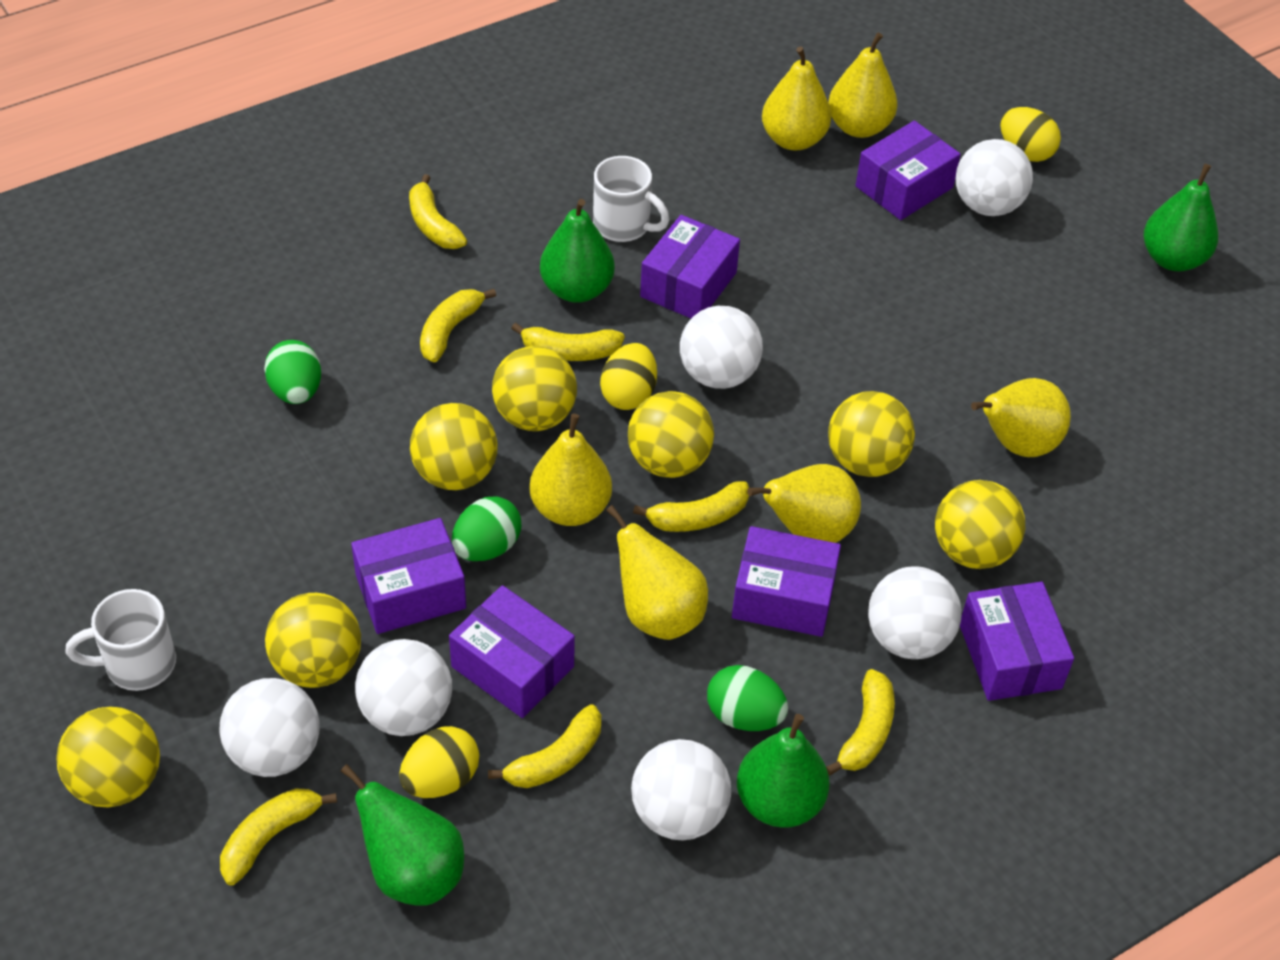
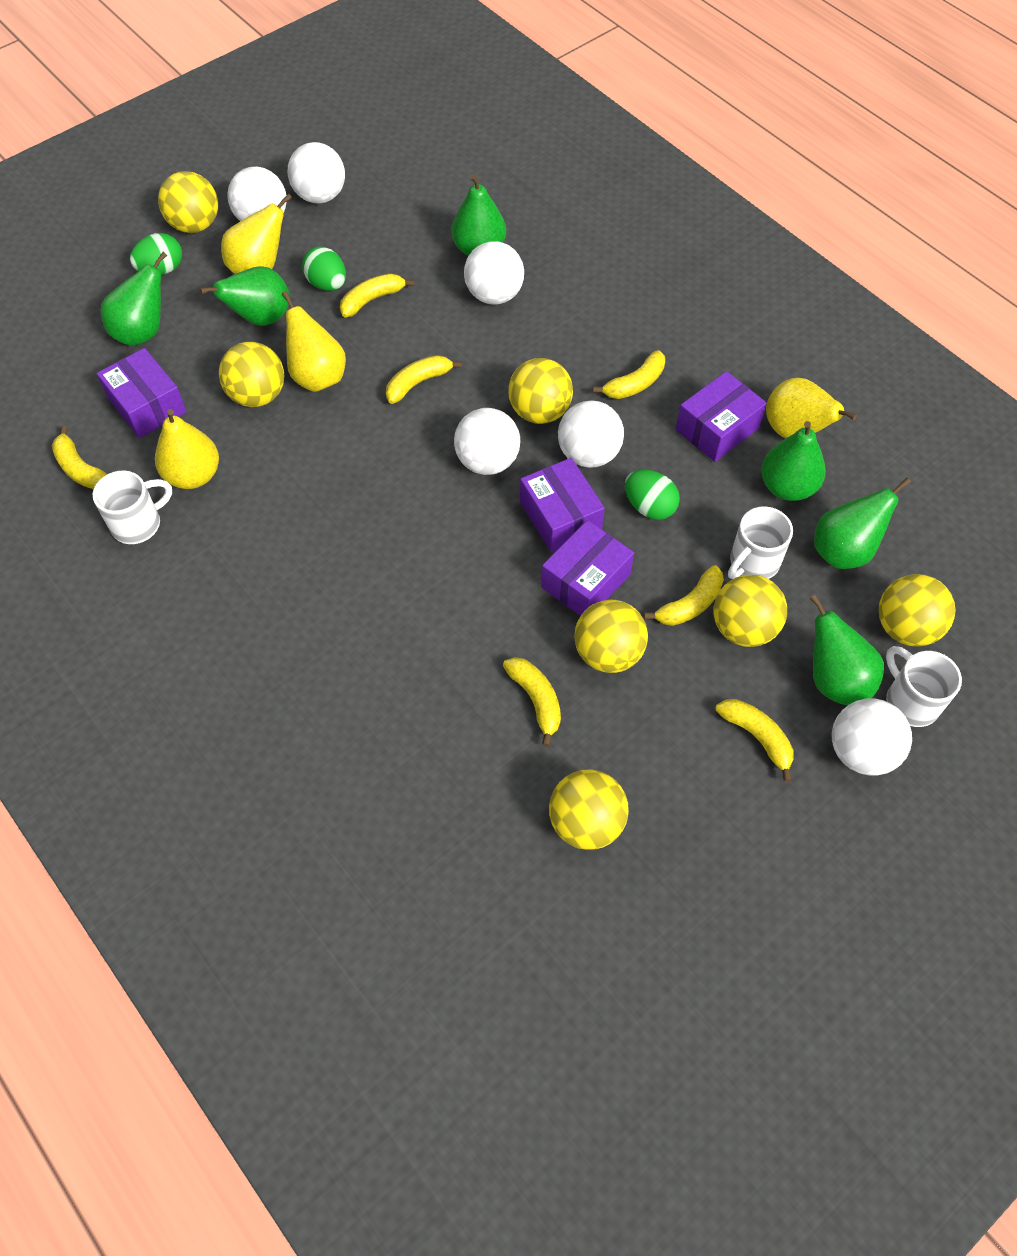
green pear: [341,764,464,906] [540,199,615,303] [737,714,829,828] [1144,164,1218,272] = 4 -> [101,252,167,346] [199,266,290,326] [451,174,506,256] [761,421,826,501] [810,595,884,705] [814,477,911,569] = 6
purple box: [351,518,466,634] [449,585,575,718] [640,215,740,318] [732,526,841,637] [856,121,961,220] [960,582,1074,701] = 6 -> [97,348,187,438] [520,458,605,552] [541,520,634,616] [676,371,767,462] = 4
white mug: [66,589,176,691] [593,156,670,242] = 2 -> [93,471,172,544] [728,507,793,579] [886,646,962,727] = 3
yellow egg: [399,726,479,798] [600,343,657,410] [1000,107,1061,162] = 3 -> none = 0
yellow pear: [530,414,612,526] [606,505,708,640] [747,464,861,543] [762,46,831,150] [828,33,897,138] [971,378,1071,457] = 6 -> [155,409,219,489] [221,193,292,274] [282,291,346,392] [766,378,857,438] = 4

